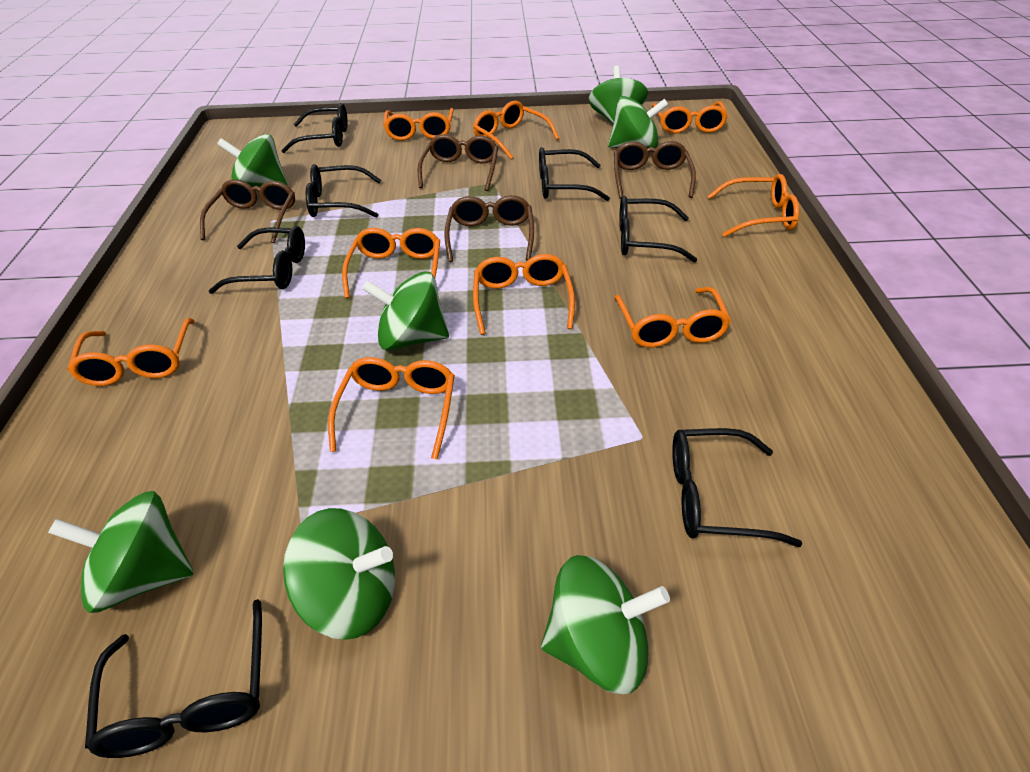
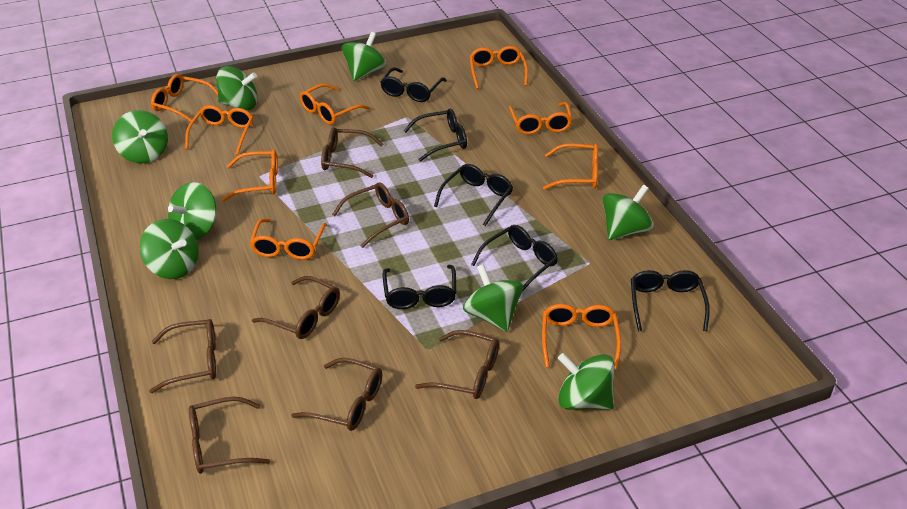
black glasses: [85,599,262,758] [209,226,305,294] [281,103,348,153] [306,164,381,218] [539,147,610,201] [619,196,697,263] [672,428,802,547] = 7 -> [380,67,447,102] [383,265,456,309] [404,108,467,162] [434,164,513,226] [471,225,558,292] [631,270,710,331] = 6
brown glasses: [200,179,295,243] [418,134,498,191] [444,195,534,262] [614,141,696,199] = 4 -> [149,319,216,393] [189,397,270,474] [252,276,340,339] [291,358,382,431] [321,127,384,178] [332,182,409,248] [415,330,499,399] = 7
green spinning top: [48,491,193,613] [217,134,288,187] [283,508,395,640] [362,271,449,351] [541,555,670,694] [589,66,648,124] [608,96,668,152] = 7 -> [112,110,168,163] [140,219,199,279] [168,182,216,240] [216,66,257,110] [342,32,386,81] [463,264,523,332] [558,353,615,410] [603,185,653,240] = 8

